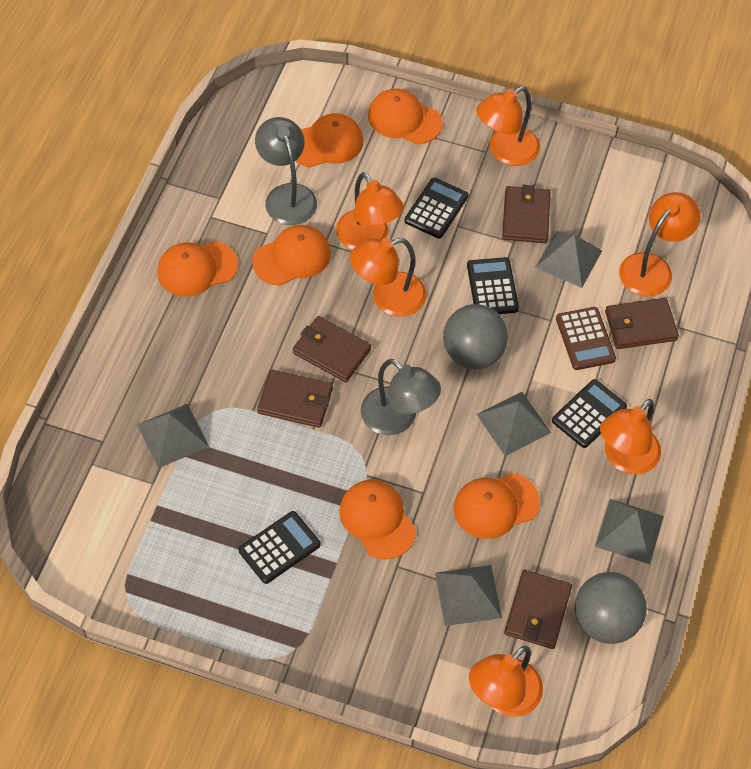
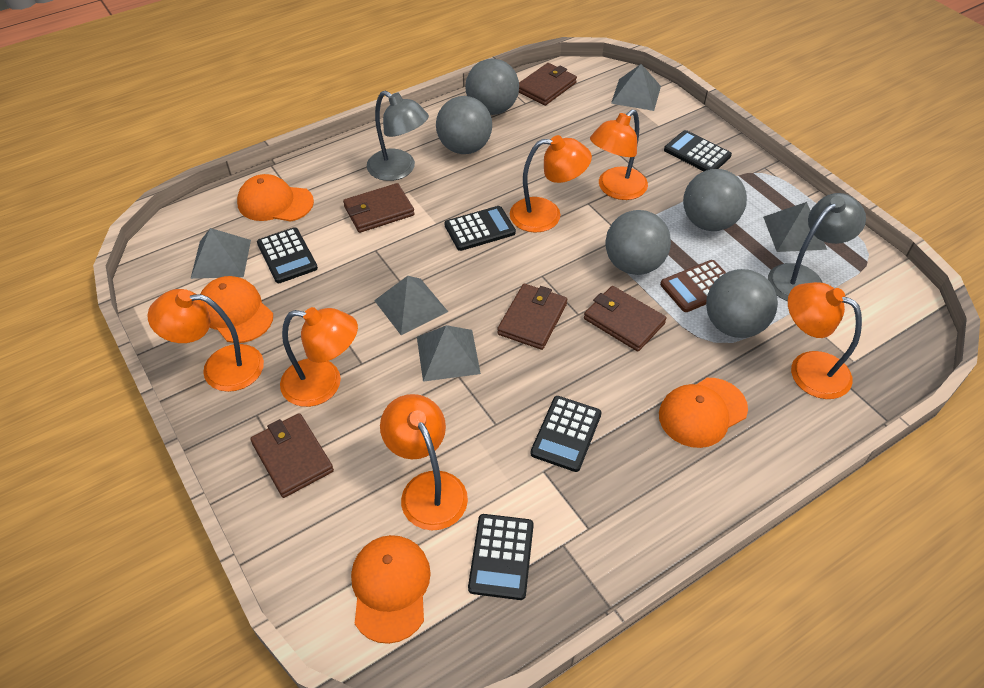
black calculator: [239,511,321,584] [405,178,468,239] [467,257,519,314] [552,379,627,448] = 4 -> [257,227,318,283] [444,206,516,251] [468,514,534,600] [530,396,602,472] [664,130,732,171] = 5
grey ball: [443,304,508,369] [575,572,647,644] = 2 -> [436,96,492,154] [465,58,519,115] [605,210,671,275] [683,169,747,231] [706,269,778,338] = 5
orange cap: [157,241,238,297] [252,225,331,286] [295,113,363,167] [339,480,416,560] [368,89,442,145] [454,473,540,539] = 6 -> [200,276,273,343] [237,174,314,222] [351,535,431,644] [659,378,748,448] = 4

